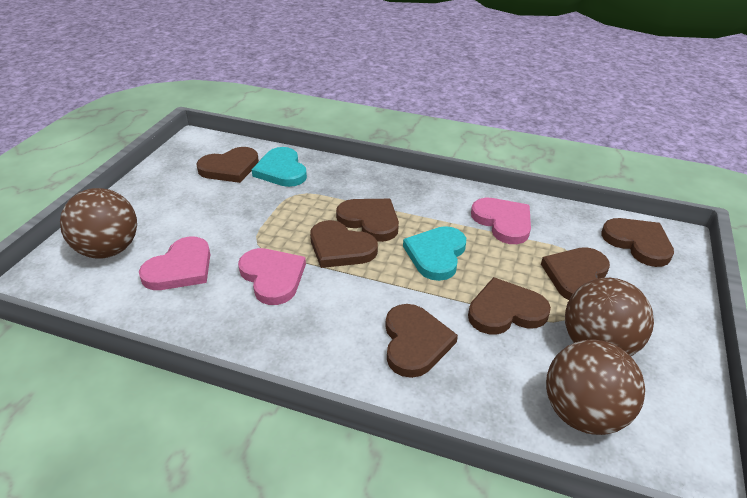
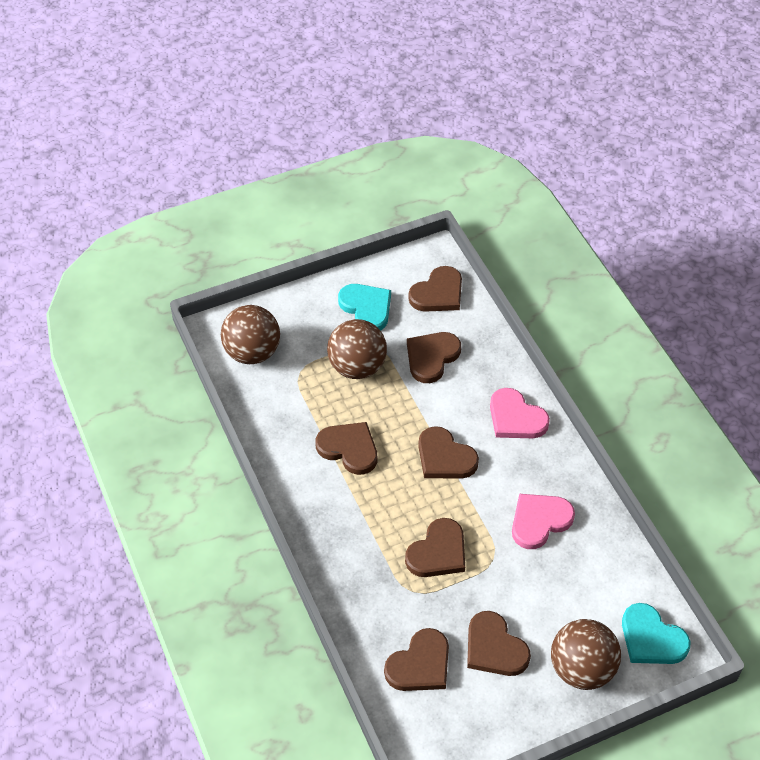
pink heart: [139,236,210,290] [238,248,306,305] [471,198,531,244] = 3 -> [490,388,550,438] [512,494,575,549] = 2

